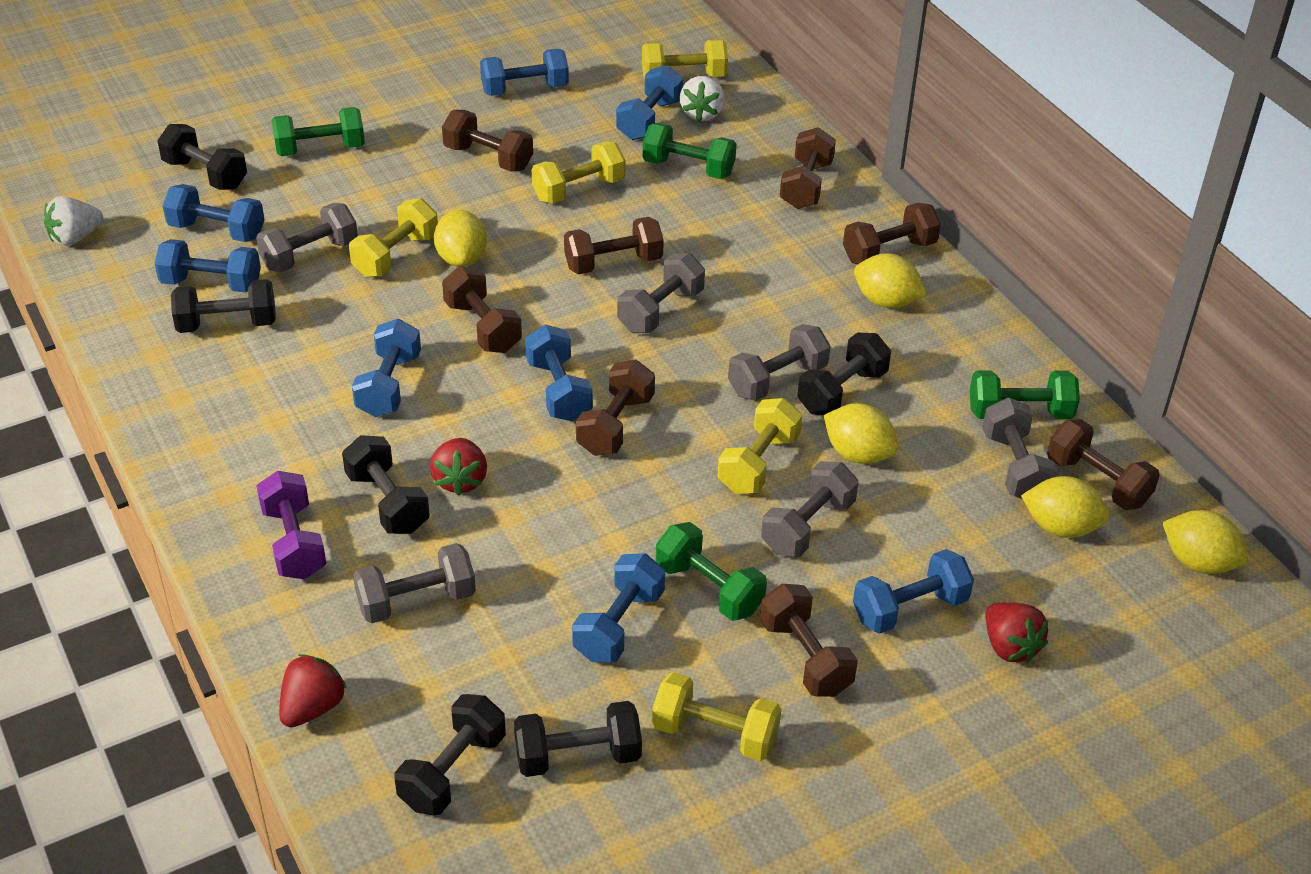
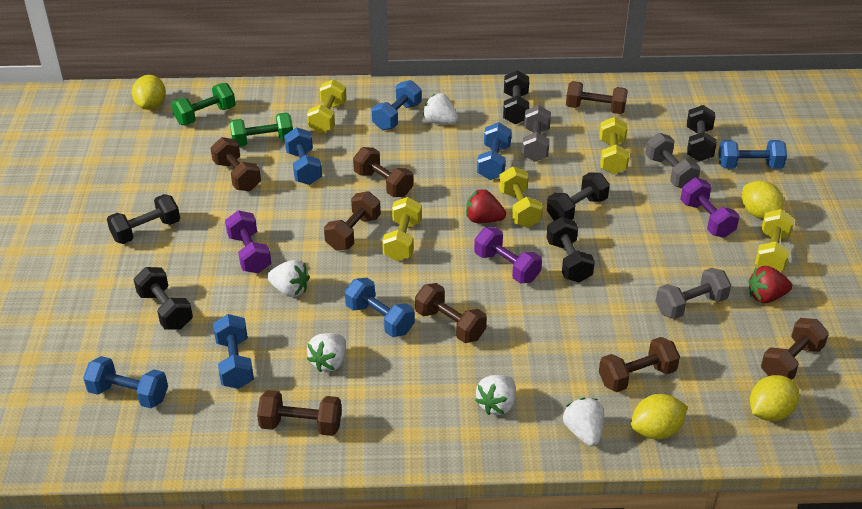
blue dumbbell: [155,239,261,293] [163,184,265,242] [352,319,421,417] [480,49,569,96] [525,325,593,421] [572,554,665,663] [616,65,683,140] [853,549,974,634] = 8 -> [83,356,168,408] [213,314,254,389] [284,127,322,185] [345,278,415,337] [372,80,422,130] [477,122,512,180] [718,140,787,169] = 7
green dumbbell: [272,107,365,156] [643,123,736,179] [656,522,767,621] [970,370,1080,419] = 4 -> [172,83,235,125] [230,113,293,147] = 2
grey dumbbell: [256,203,358,273] [353,543,476,623] [617,253,705,333] [728,324,830,401] [761,461,858,557] [982,397,1058,499] = 6 -> [522,105,551,162] [645,133,701,188] [656,268,731,319] = 3
purple dumbbell: [256,471,326,579] = 1 -> [225,210,271,273] [474,227,542,284] [680,177,740,238] = 3
red strawberry: [279,654,347,728] [430,438,487,496] [985,602,1048,663] = 3 -> [466,189,506,223] [748,266,792,303] = 2
white strawberry: [44,196,103,246] [680,76,725,122] = 2 -> [267,260,310,297] [307,333,346,372] [423,93,458,124] [475,375,516,415] [563,398,604,446] = 5
yellow lemon: [434,210,487,267] [824,403,898,464] [854,253,927,308] [1021,476,1110,538] [1162,510,1249,574] = 5 -> [132,75,166,110] [631,394,688,440] [742,181,784,219] [750,375,799,421] = 4

